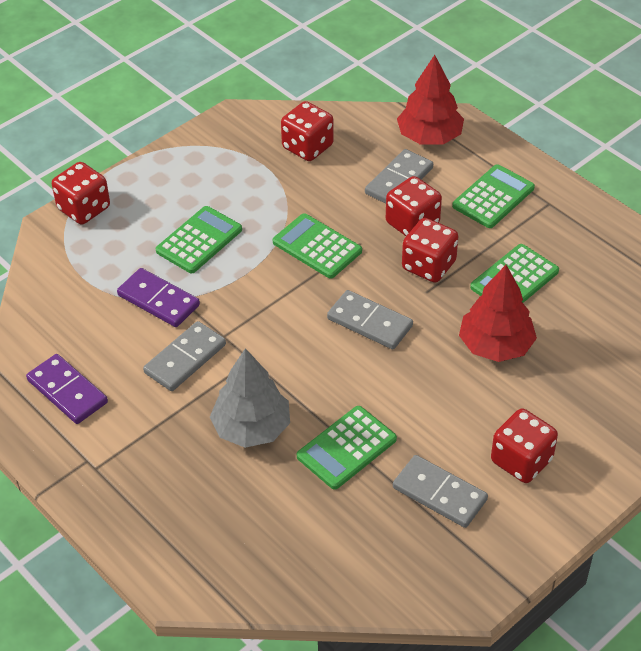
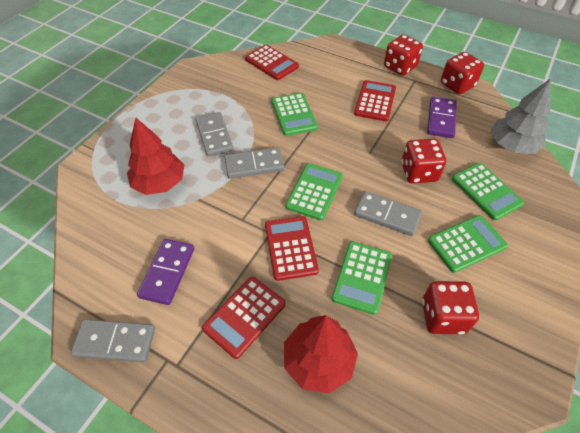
red calculator: none = 0 -> [202,277,286,359] [245,45,299,80] [265,216,319,281] [354,80,396,121] = 4
red dice: [52,162,110,224] [281,101,334,161] [386,176,442,236] [402,218,458,283] [491,408,558,483] = 5 -> [384,34,423,76] [401,138,446,184] [422,281,479,334] [441,52,484,94] = 4

